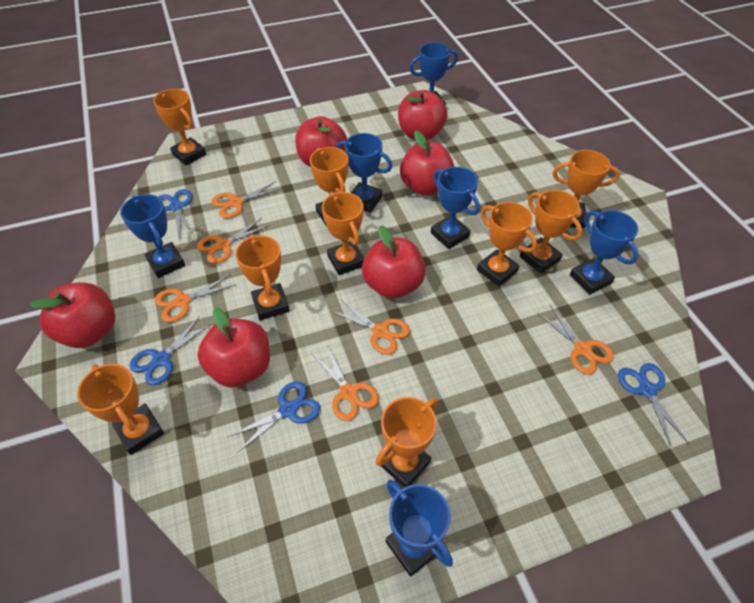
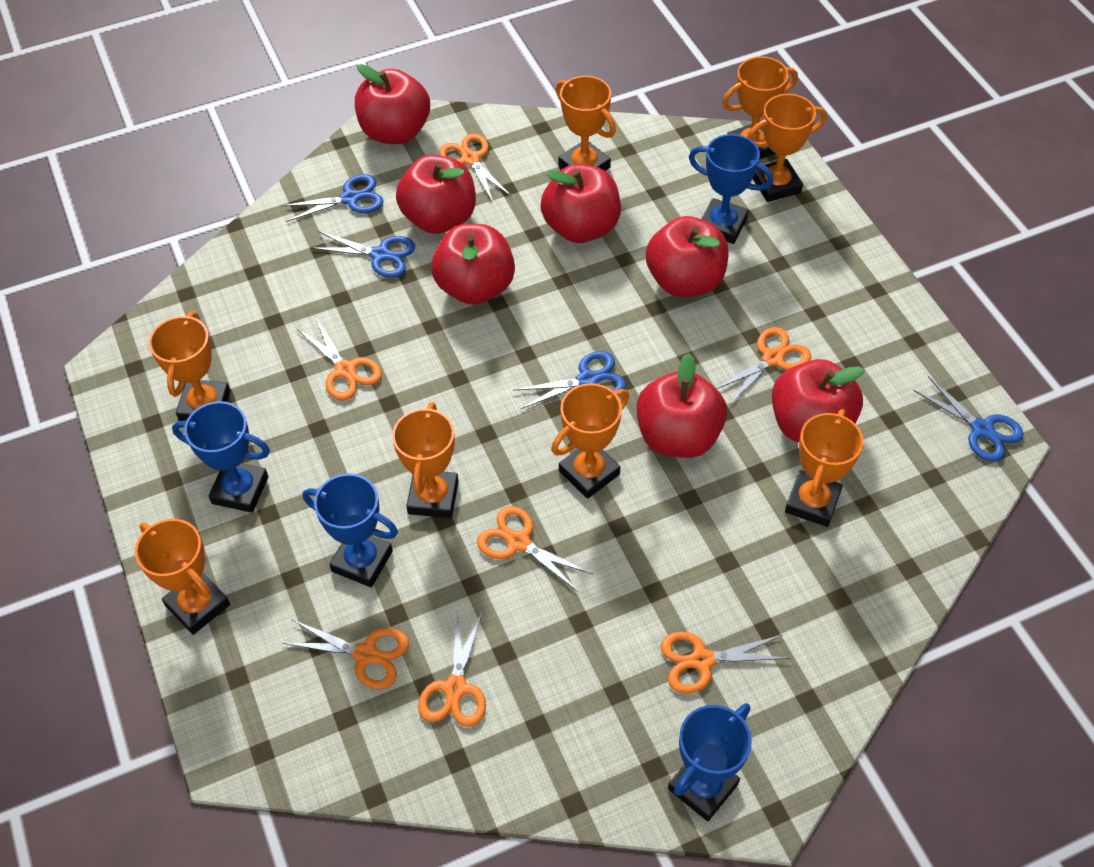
blue trophy: [120,194,185,278] [336,133,393,213] [386,480,453,577] [409,42,458,106] [431,167,480,249] [570,210,638,295] = 6 -> [172,401,270,513] [303,473,398,587] [668,703,752,821] [689,134,773,244] = 4
orange scissors: [154,274,237,322] [197,218,270,264] [212,181,281,219] [311,346,379,421] [331,299,410,355] [537,305,614,375] = 6 -> [282,620,409,689] [297,318,382,401] [418,609,486,727] [439,133,511,202] [477,506,593,592] [661,632,790,694] [716,327,811,405] = 7
orange trophy: [77,364,164,455] [153,89,206,165] [235,234,290,320] [310,147,349,227] [322,192,365,275] [376,397,438,488] [477,202,537,286] [520,190,583,274] [553,150,620,228] = 9 -> [135,519,230,635] [149,311,230,421] [392,402,459,518] [551,383,629,499] [556,76,616,171] [722,56,798,160] [747,94,827,202] [785,409,864,527] = 8
red apple: [30,282,115,348] [197,307,270,388] [295,116,347,167] [362,225,426,299] [398,90,448,140] [400,130,455,196] = 6 -> [355,64,430,144] [396,155,476,234] [431,224,515,305] [541,164,621,243] [637,353,727,458] [646,216,729,297] [772,359,864,443] = 7

